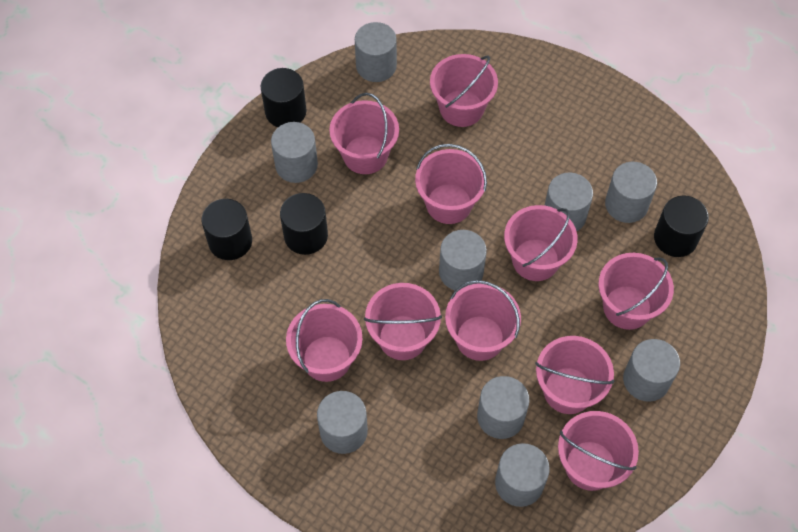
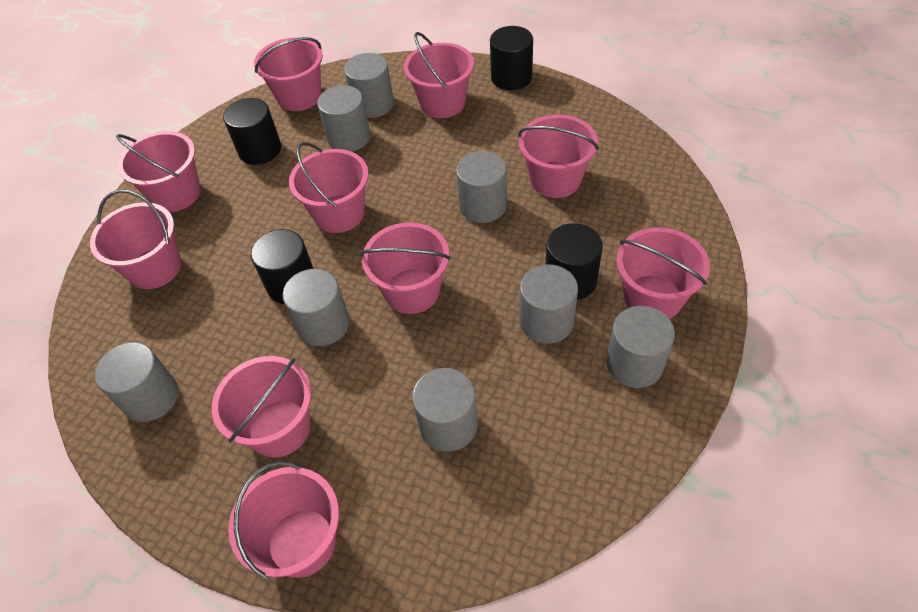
grey cylinder: [271,122,318,183] [317,391,368,454] [355,22,397,82] [439,230,487,290] [477,376,529,439] [495,443,550,507] [545,173,593,231] [605,162,657,223] [623,339,680,402] = 9 -> [95,342,178,422] [282,269,349,346] [317,85,370,152] [344,53,394,118] [412,368,478,452] [456,151,507,223] [520,264,578,344] [606,306,675,388] = 8

